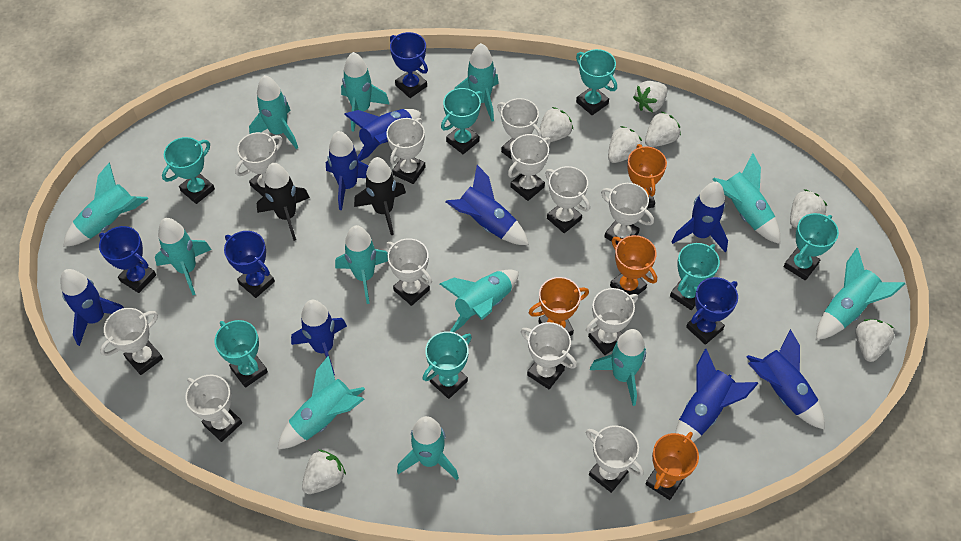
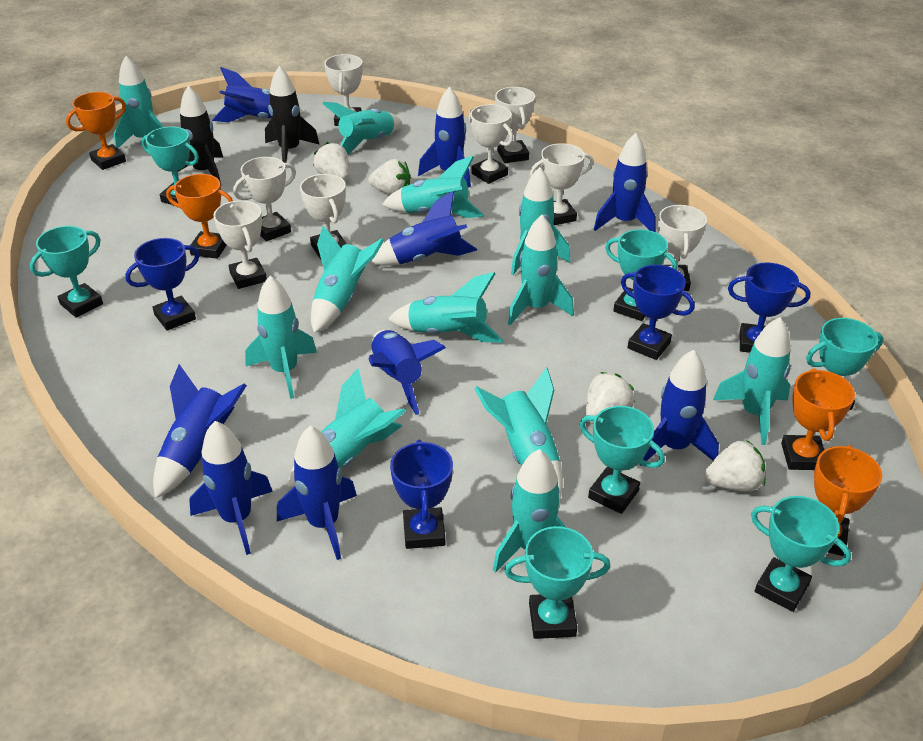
blue rocket: [60,269,124,346] [291,300,347,375] [326,131,369,210] [344,109,422,161] [446,165,529,245] [672,182,728,252] [675,349,759,442] [747,329,825,430] = 8 -> [153,364,247,498] [189,421,273,555] [212,67,304,122] [277,426,357,560] [368,330,446,415] [369,191,477,266] [418,87,471,188] [594,133,656,232] [641,350,719,466] = 9
white strawberry: [302,450,346,494] [540,107,573,142] [608,126,642,163] [633,81,667,112] [645,112,681,147] [790,189,827,228] [855,319,894,362] = 7 -> [313,142,349,180] [368,159,411,195] [586,372,635,424] [704,440,766,492] = 4
white trophy: [100,308,163,375] [185,375,242,442] [235,132,282,197] [386,118,425,184] [386,238,432,306] [497,98,542,160] [508,134,551,201] [521,322,577,389] [545,166,590,233] [586,288,638,355] [586,425,644,493] [601,183,654,245] = 12 -> [213,200,267,289] [233,157,296,241] [300,174,346,260] [324,54,363,126] [469,104,513,184] [495,87,535,163] [530,143,593,225] [658,205,707,291] = 8

